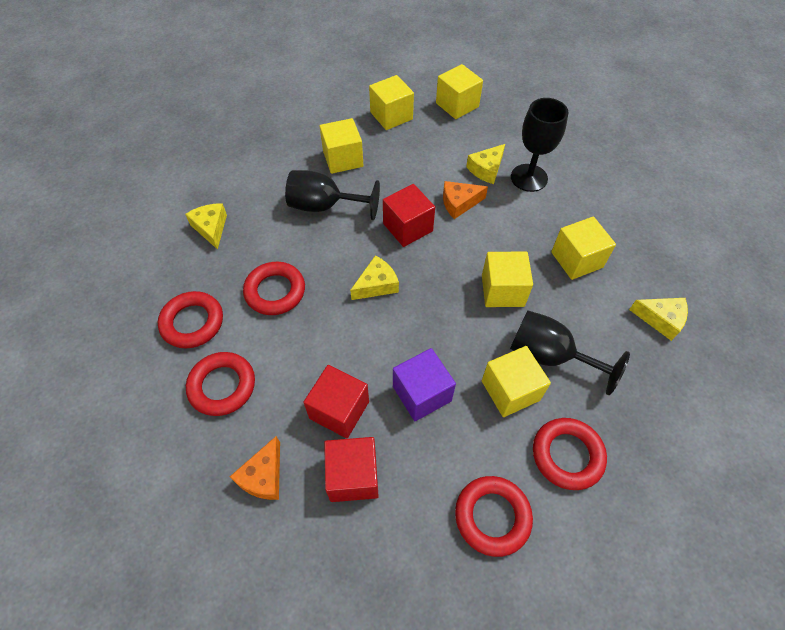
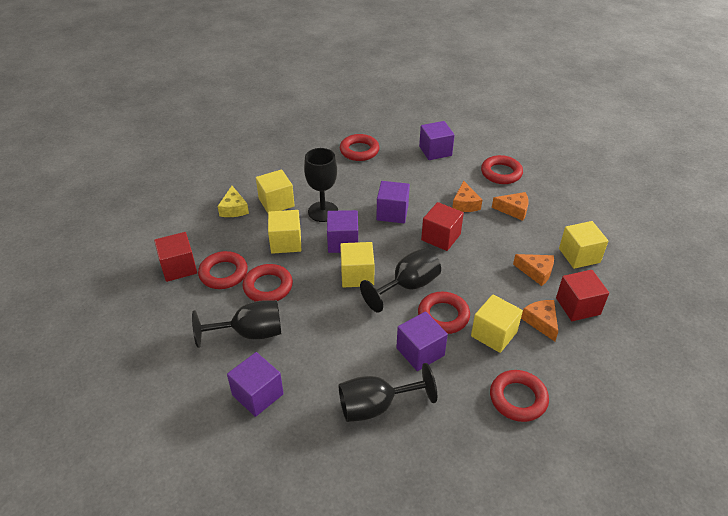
black goblet: [285,170,380,220] [510,311,630,395] [511,98,569,192] = 3 -> [192,300,281,348] [304,148,338,222] [339,363,437,422] [360,248,441,313] = 4
orange cheese: [230,436,280,500] [443,181,488,219] = 2 -> [452,180,482,212] [492,192,529,221] [513,254,554,286] [521,300,558,342] = 4
purple cube: [393,348,456,421] = 1 -> [227,352,284,417] [327,210,358,253] [376,181,410,223] [396,311,448,371] [419,121,455,160] = 5
red ring: [158,291,223,348] [186,352,255,416] [243,262,305,315] [455,476,533,557] [533,418,607,490] = 5 -> [198,251,248,289] [242,264,293,302] [340,134,379,161] [418,292,470,334] [481,155,523,184] [490,370,549,422] = 6
yellow cheese: [185,203,227,250] [350,255,399,300] [466,144,505,184] [629,298,688,341] = 4 -> [217,186,249,217] = 1
yellow cube: [320,118,363,174] [369,75,414,130] [436,64,483,119] [482,252,533,307] [482,346,551,417] [551,217,616,280] = 6 -> [256,169,295,213] [268,210,301,254] [340,242,375,288] [471,294,523,353] [559,221,608,269] = 5

